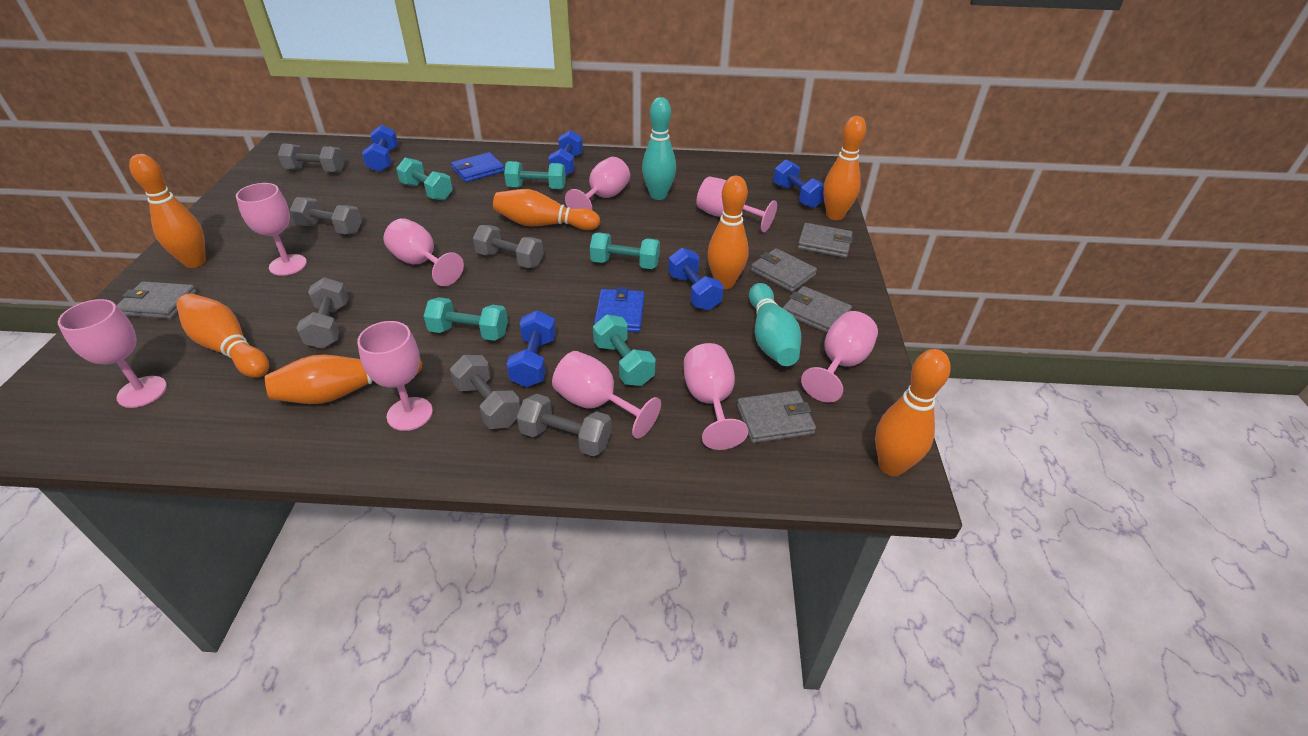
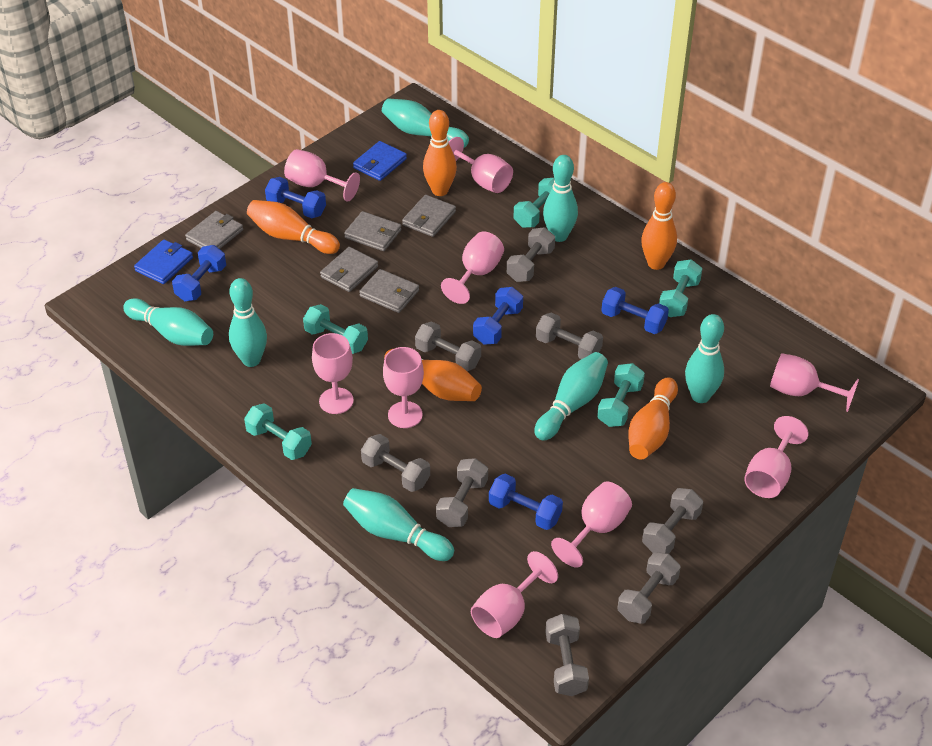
grey dumbbell: [278,143,345,172] [290,197,362,234] [297,277,348,349] [450,355,521,429] [473,225,544,268] [517,394,612,456] = 6 -> [361,434,430,492] [415,321,481,371] [436,458,488,527] [507,227,555,282] [536,313,603,359] [545,614,589,696] [617,552,681,624] [642,488,703,554] = 8
orange bowling pin: [129,154,206,268] [176,293,269,378] [265,355,422,404] [493,189,600,230] [708,176,749,289] [823,116,866,220] [875,349,950,476] = 7 -> [247,200,340,254] [384,349,482,401] [423,110,457,196] [628,377,678,459] [641,182,677,270] = 5
turquoise bowling pin: [642,97,676,200] [749,283,801,366] = 2 -> [123,298,213,346] [229,278,267,367] [343,488,454,561] [382,98,469,148] [534,352,608,441] [543,155,578,242] [685,314,724,403] = 7

